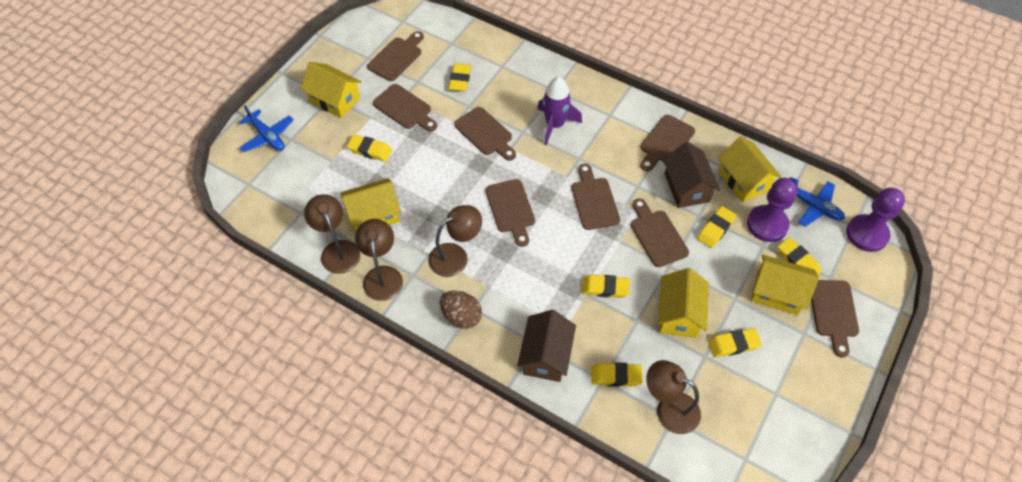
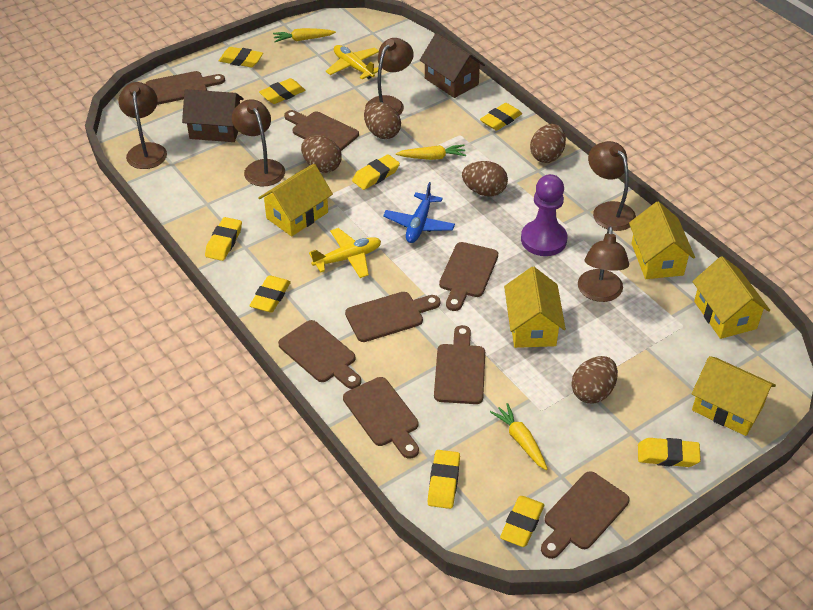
blue plane: [239,106,294,152] [790,177,845,227] = 2 -> [383,182,455,243] = 1
brown egg: [440,291,482,329] = 1 -> [301,135,342,173] [364,102,401,139] [462,161,508,196] [530,124,566,163] [571,356,618,404] = 5
brown lamp: [304,194,360,274] [355,219,403,301] [428,205,482,277] [646,360,701,434] = 4 -> [118,82,167,169] [232,99,285,186] [365,38,414,115] [578,226,629,302] [588,141,636,231] = 5
purple pawn: [747,178,798,242] [846,188,905,252] = 2 -> [521,174,567,256] = 1
purple rocket: [537,77,582,146] = 1 -> none = 0
yellow carrot: none = 0 -> [273,28,336,42] [396,145,466,160] [490,403,548,470] = 3
yellow eraser: [347,134,392,162] [448,64,471,91] [582,274,630,298] [592,362,643,387] [697,206,737,248] [708,328,762,358] [778,237,821,275] = 7 -> [205,217,242,261] [219,47,263,67] [249,275,291,313] [259,78,305,104] [352,154,400,190] [428,450,460,509] [480,103,522,131] [500,496,544,547] [638,438,701,467] = 9
yellow plane: none = 0 -> [309,228,381,278] [326,45,379,79] = 2

